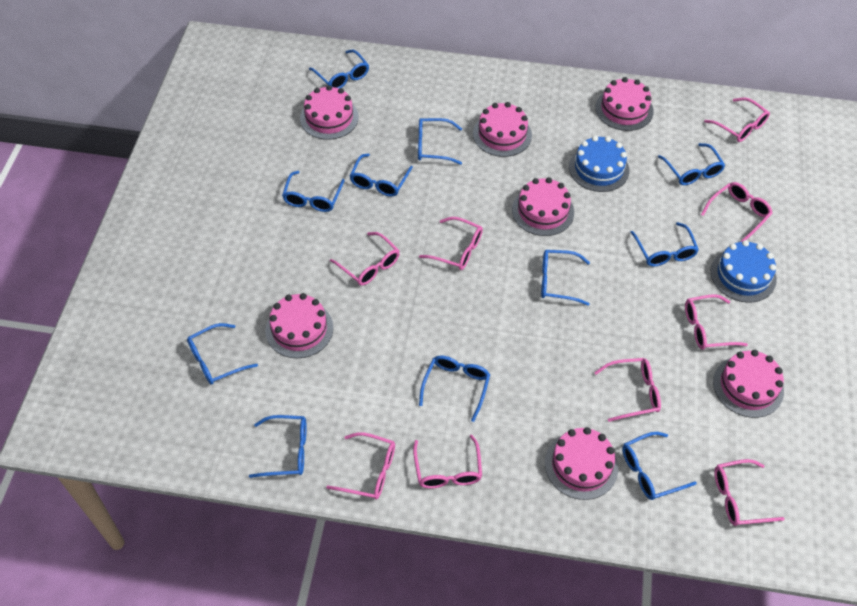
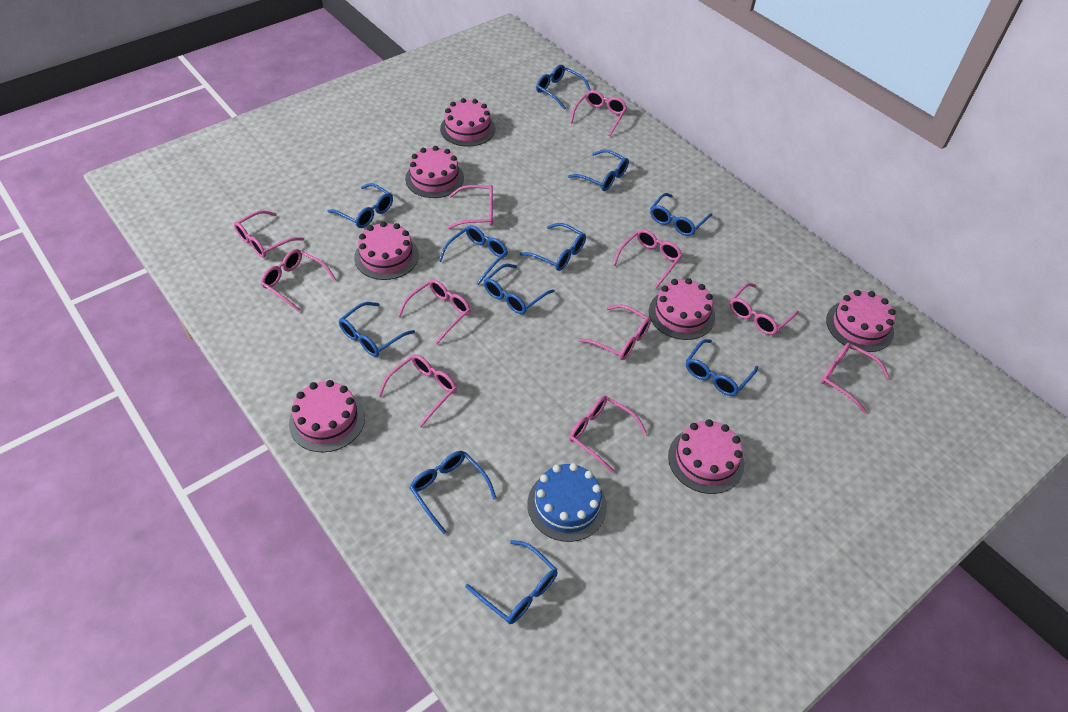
blue cake: [569,136,629,192] [711,240,777,303] = 2 -> [527,463,607,542] = 1
pink glasses: [326,432,395,499] [330,232,400,286] [413,435,482,488] [419,217,483,270] [594,358,661,422] [685,294,748,350] [701,182,773,242] [704,97,770,142] [714,459,785,526] = 9 -> [234,210,304,258] [261,249,336,312] [378,354,457,428] [398,279,471,344] [447,185,493,229] [569,396,647,473] [570,90,627,136] [579,304,651,360] [613,229,683,289] [730,283,799,335] [821,343,890,413] = 11

